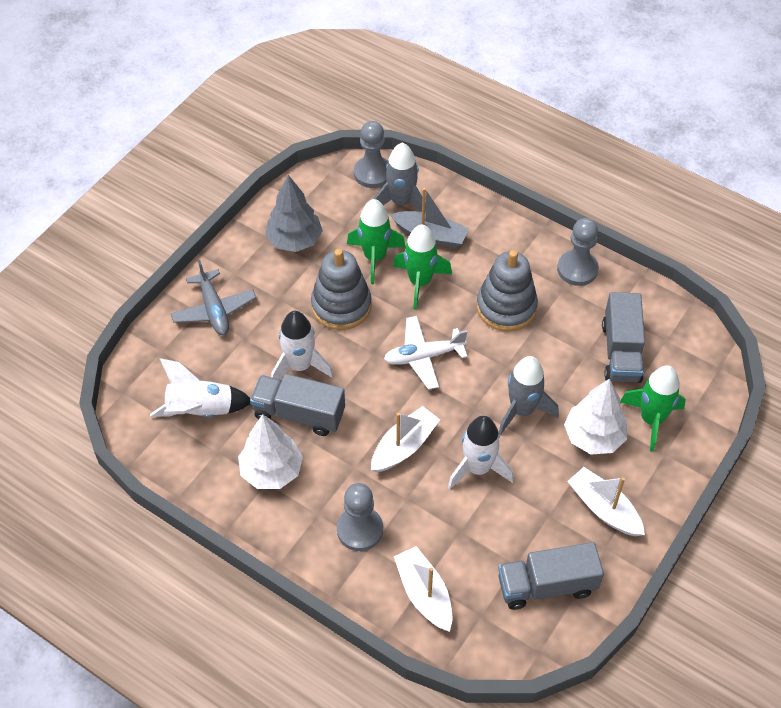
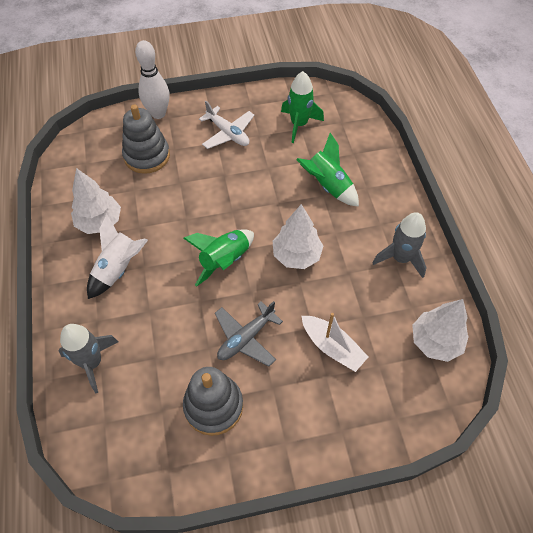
grey boat: [390,188,469,248] = 1 -> none = 0
grey pawn: [337,483,383,551] [354,121,388,188] [557,218,599,286] = 3 -> none = 0
grey tree: [265,175,323,252] = 1 -> none = 0
grey truck: [250,374,345,436] [498,542,604,610] [602,292,645,383] = 3 -> none = 0
white boat: [371,406,440,472] [394,546,452,632] [567,467,645,536] = 3 -> [302,313,368,372] = 1
white bowling pin: none = 0 -> [135,40,169,119] = 1
white rocket: [150,358,251,417] [271,311,334,379] [448,416,514,489] = 3 -> [87,214,148,299] = 1
white tree: [238,414,303,489] [564,378,627,454] = 2 -> [71,168,121,234] [273,204,323,269] [412,299,469,362] = 3

